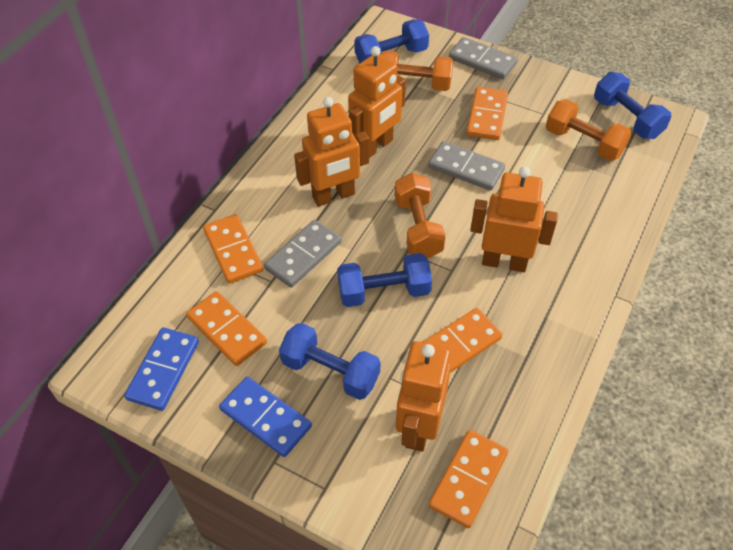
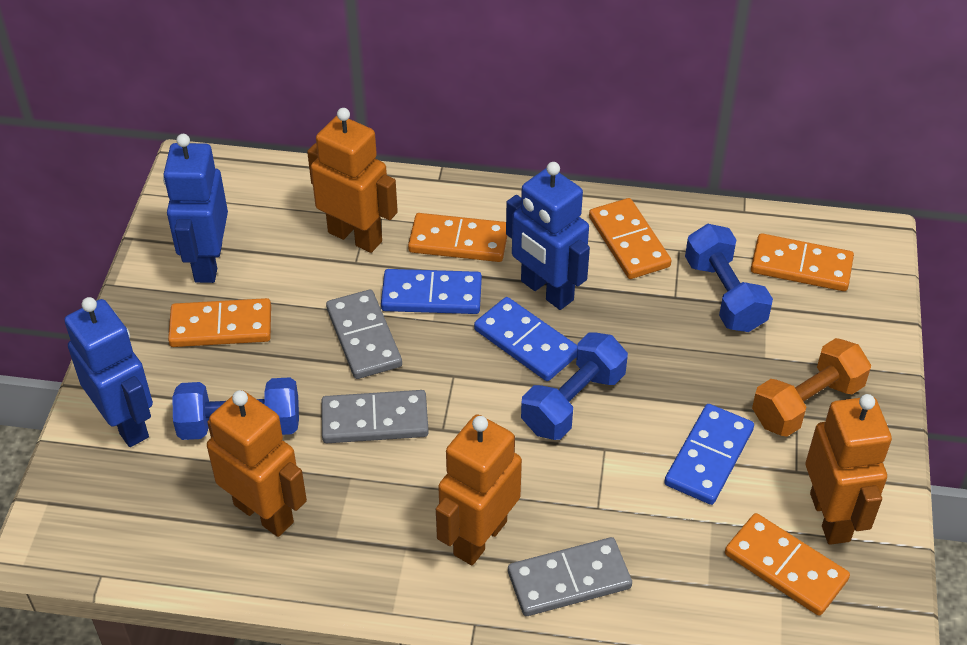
blue domino: [124,327,199,411] [219,377,312,457] = 2 -> [381,269,482,314] [474,297,578,381] [664,404,754,505] = 3
blue dumbbell: [279,323,380,400] [337,253,432,307] [354,19,429,64] [594,72,671,139] = 4 -> [172,377,299,440] [521,332,628,440] [685,224,773,332] = 3
blue robot: none = 0 -> [64,297,153,447] [163,134,228,283] [506,162,590,310] = 3
orange dumbbell: [381,51,453,91] [395,173,446,259] [546,99,632,161] = 3 -> [752,338,871,437] = 1

